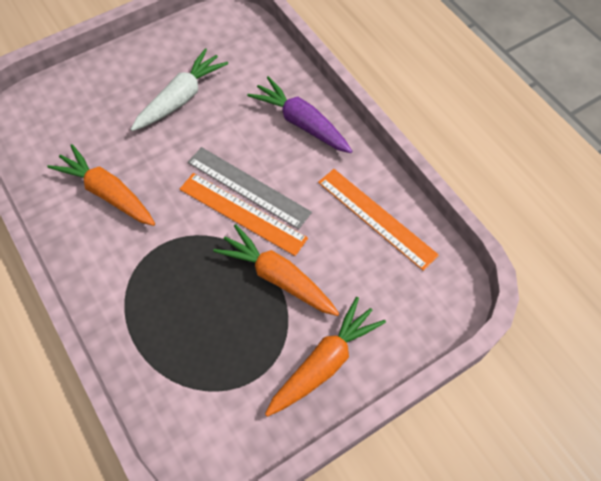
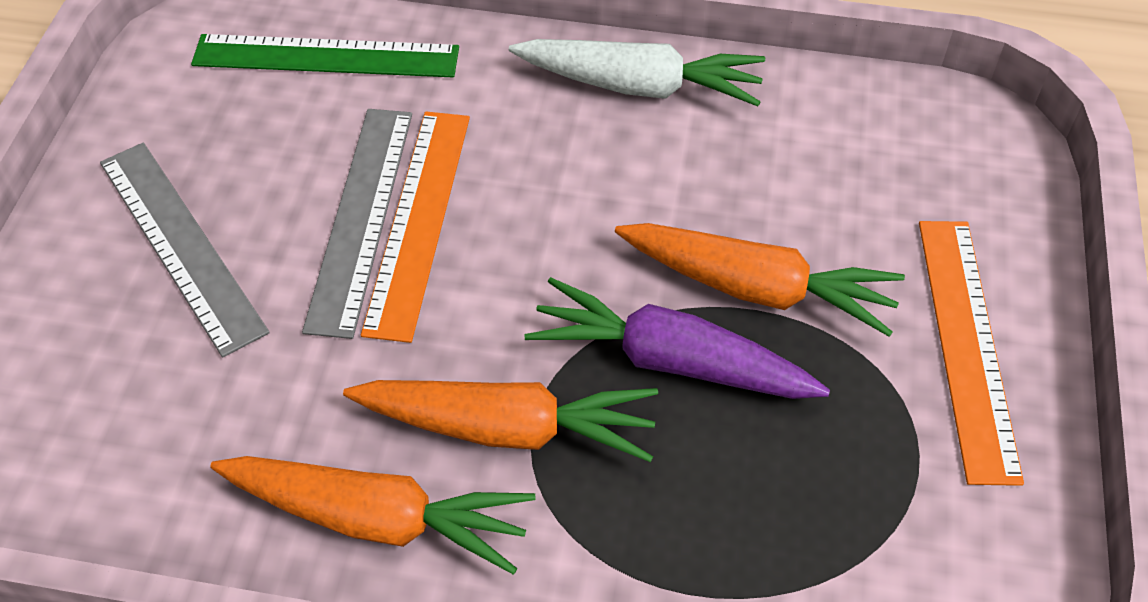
green ruler: none = 0 -> [191,34,459,77] = 1
grey ruler: [188,147,312,229] = 1 -> [100,143,270,357] [302,109,412,339] = 2

